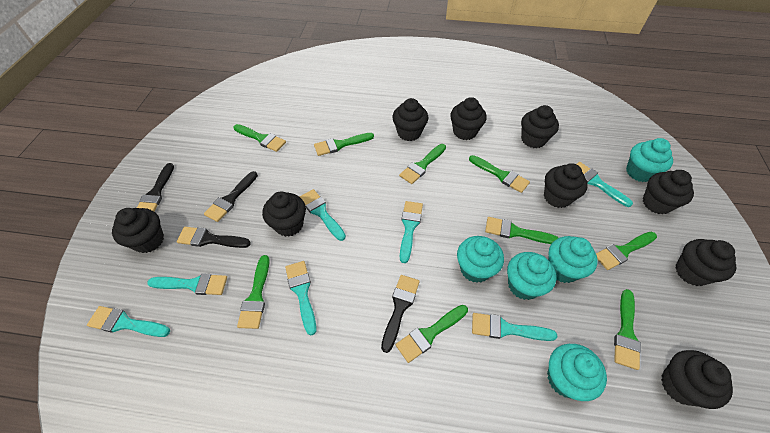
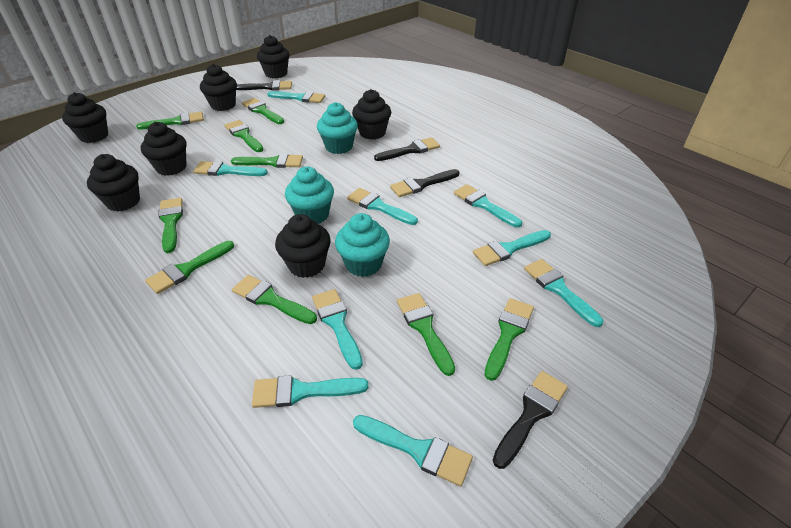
black cupcake: [112,208,164,253] [262,191,306,237] [392,98,428,141] [450,97,487,140] [521,105,559,148] [544,163,588,208] [643,170,694,214] [661,350,733,409] [675,239,736,286] = 9 -> [62,92,108,143] [87,154,140,211] [141,122,187,176] [200,64,237,111] [257,35,290,79] [275,214,331,278] [352,89,391,140] = 7
turquoise brush: [87,306,170,337] [147,273,227,295] [285,261,316,335] [300,189,346,241] [400,201,423,263] [472,313,557,341] [577,162,633,207] = 7 -> [193,161,268,176] [252,375,369,408] [267,91,325,103] [312,289,363,370] [347,188,418,225] [353,415,473,487] [454,184,522,228] [473,230,551,266] [524,259,604,327] = 9
turquoise cupcake: [457,236,504,283] [507,252,556,300] [547,344,607,401] [548,236,598,283] [626,138,673,182] = 5 -> [285,167,334,223] [317,102,358,154] [335,213,390,277] = 3

